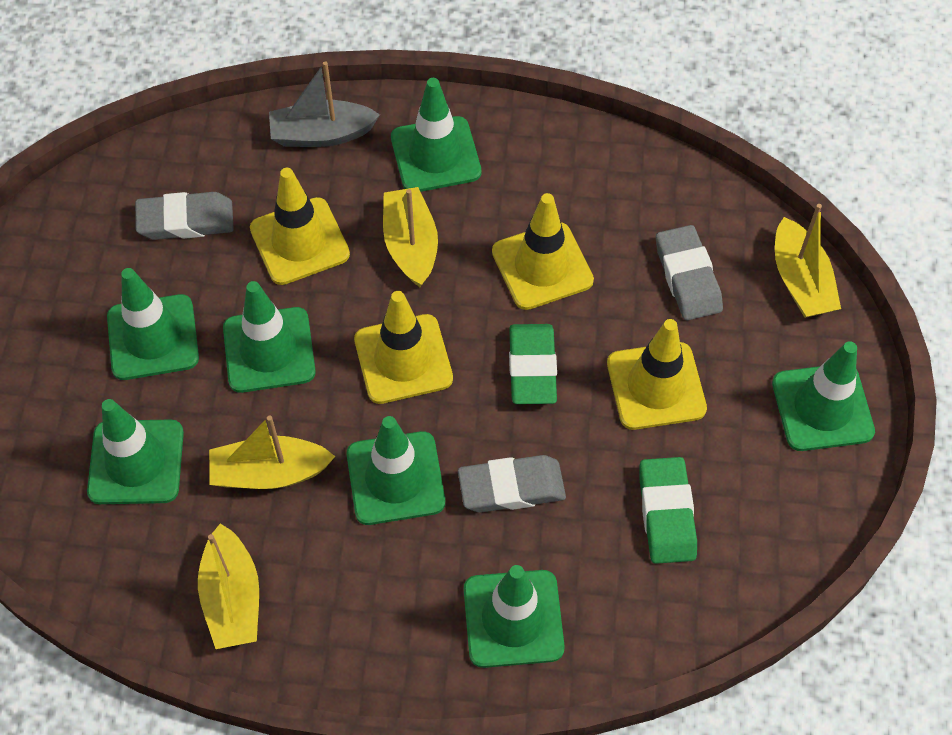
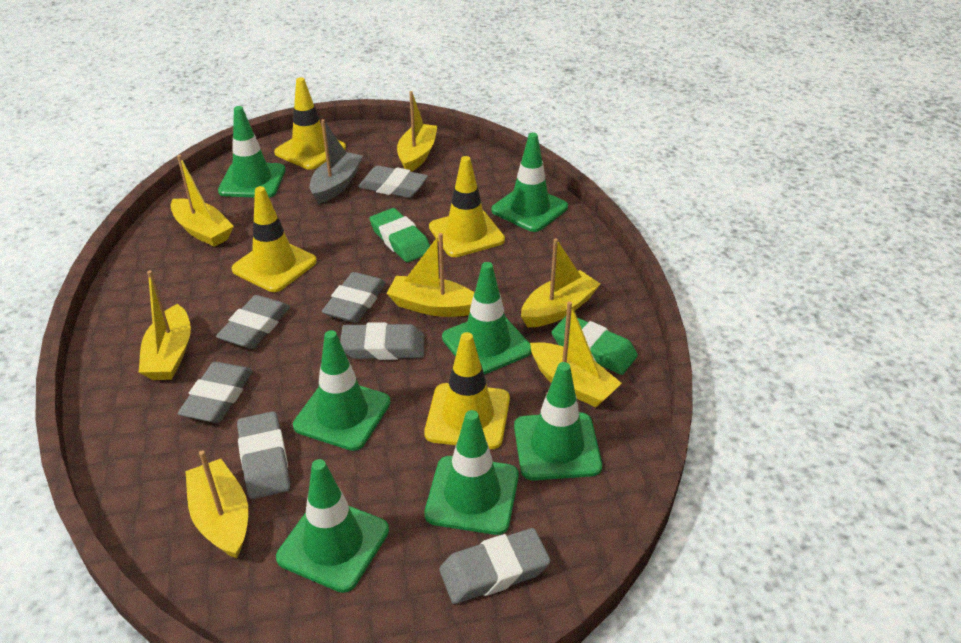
grey eraser: [135,192,234,240] [458,455,566,512] [656,225,723,321] = 3 -> [178,362,253,423] [216,295,290,349] [237,411,290,499] [322,272,386,323] [340,322,425,360] [358,165,428,198] [439,528,551,604] = 7
yellow boat: [198,524,259,649] [209,415,335,489] [383,187,438,287] [775,204,841,318] = 4 -> [139,270,191,380] [170,155,234,247] [185,450,248,559] [386,233,474,317] [397,91,437,172] [521,238,600,327] [530,301,622,407] = 7

